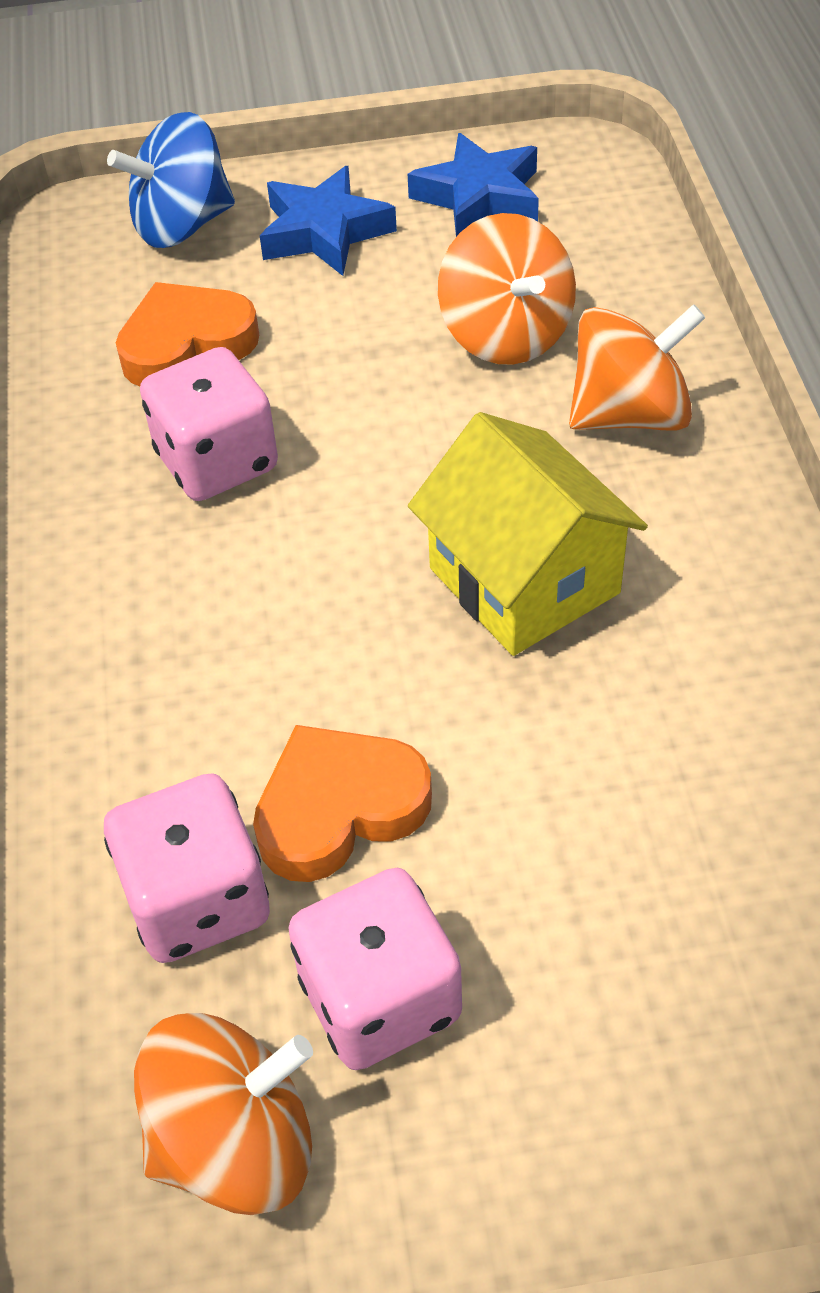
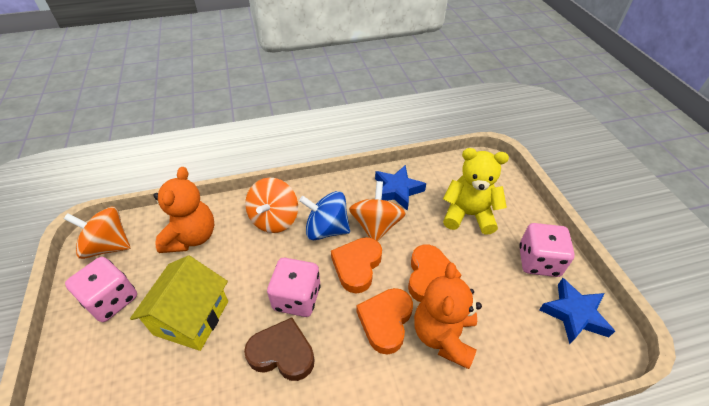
brown heart: none = 0 -> [244,317,315,381] = 1
orange heart: [116,282,259,386] [253,725,432,882] = 2 -> [331,237,382,293] [357,288,413,355] [408,245,462,302] = 3
orange teddy bear: none = 0 -> [153,167,214,253] [414,262,482,369] = 2
yellow teddy bear: none = 0 -> [443,148,509,235] = 1

